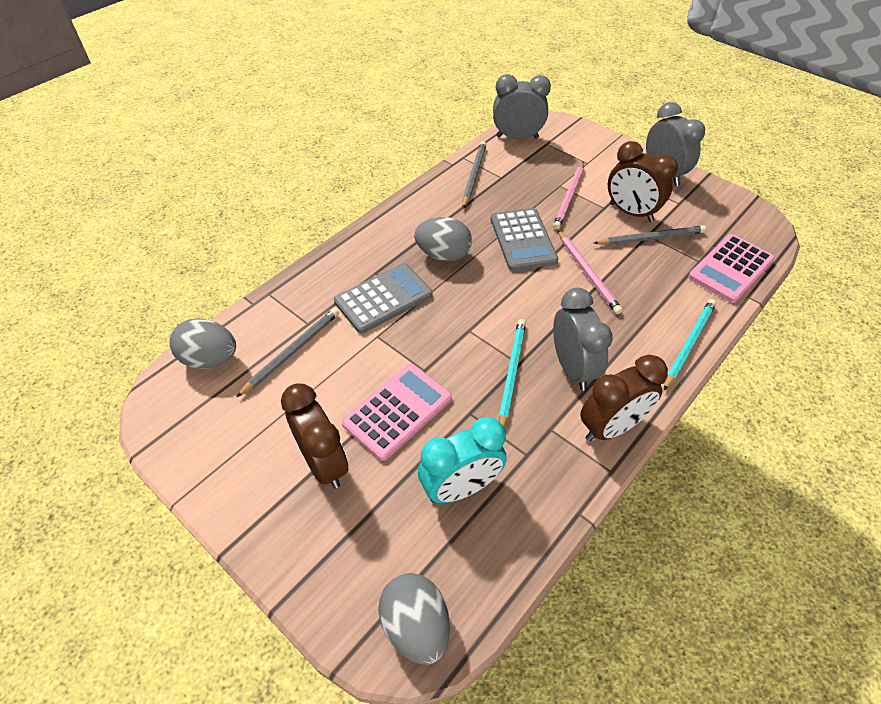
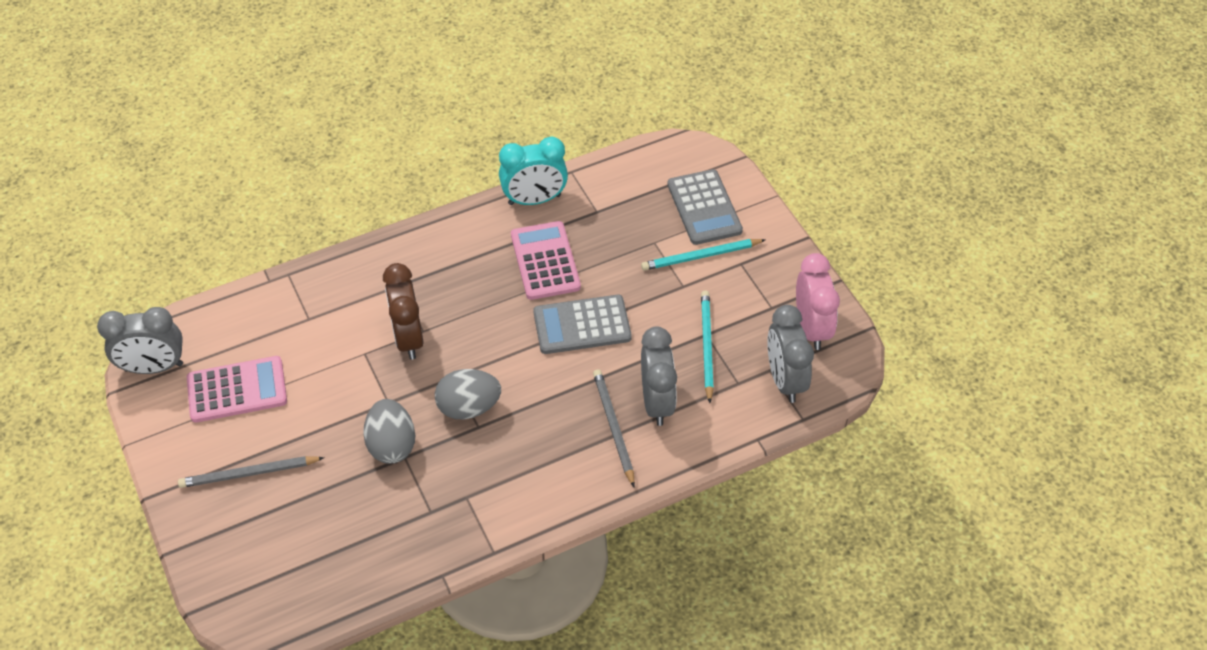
brown clock: [281,384,348,489] [580,355,668,442] [608,141,678,222] = 3 -> [383,263,424,360] = 1
grey egg: [169,318,236,369] [378,573,450,664] [414,217,472,262] = 3 -> [363,399,415,463] [435,369,501,419] = 2
grey pencil: [237,308,339,397] [462,141,486,208] [594,225,706,245] = 3 -> [178,456,325,488] [593,369,635,487] = 2
pink clock: none = 0 -> [796,253,840,350] = 1
pink pencil: [553,162,584,230] [558,230,623,314] = 2 -> none = 0

